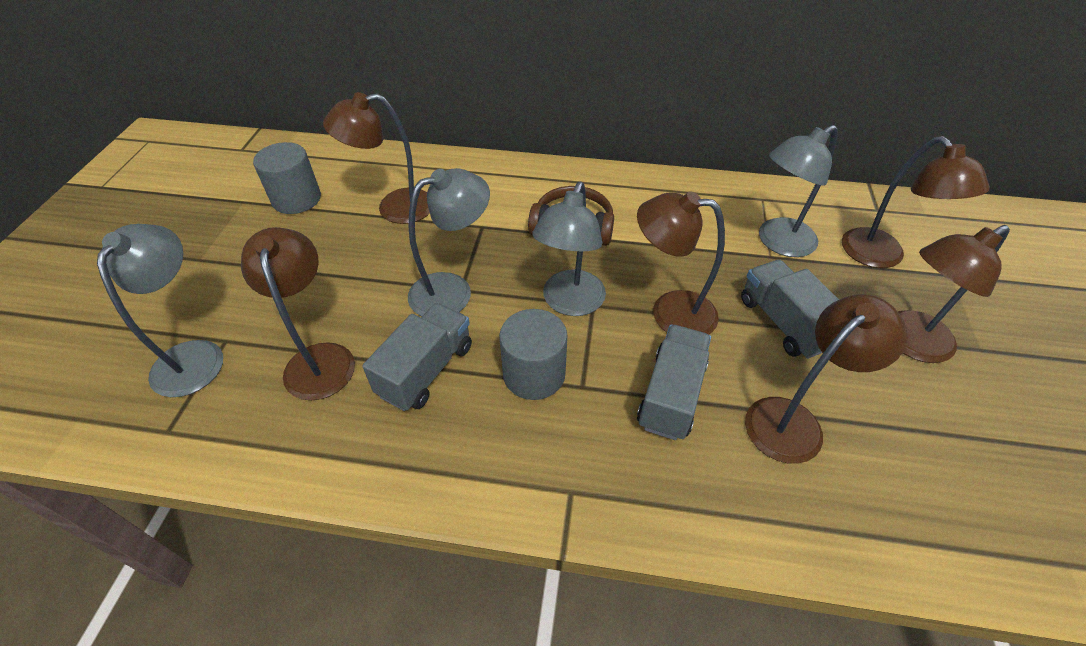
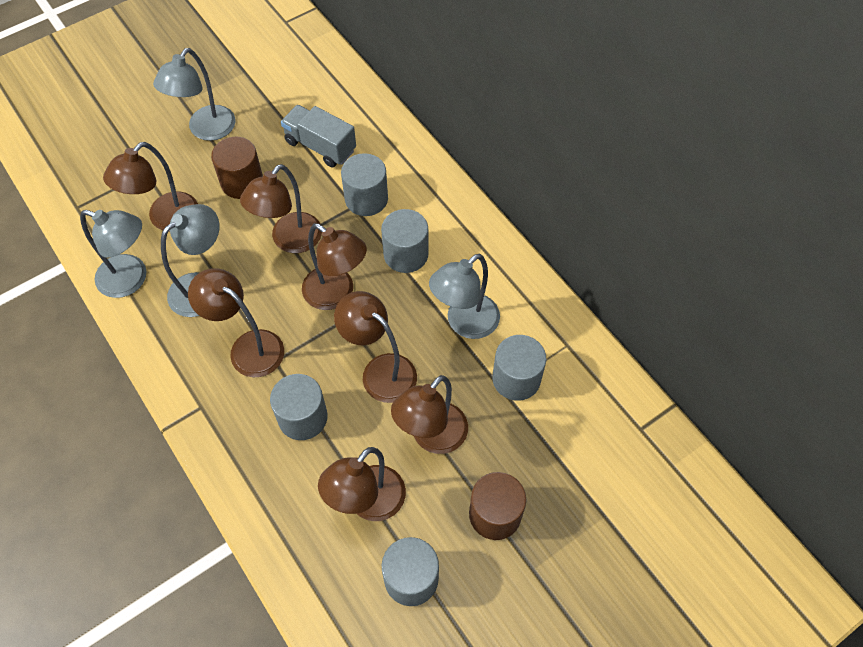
brown cylinder: none = 0 -> [211,137,263,199] [469,472,526,540] = 2
brown headphones: [528,186,614,246] = 1 -> none = 0
brown lamp: [241,227,355,400] [323,92,430,224] [637,191,725,335] [745,294,908,464] [842,136,990,268] [898,225,1010,363] = 6 -> [103,142,198,232] [188,268,284,377] [240,164,322,253] [302,223,367,310] [318,447,406,521] [334,291,417,403] [391,375,468,454] = 7
grey cylinder: [253,142,321,214] [499,309,567,400] = 2 -> [270,374,328,440] [341,153,388,216] [381,209,429,273] [382,537,439,606] [492,335,546,401] = 5
grey truck: [362,303,472,411] [637,324,711,440] [741,259,839,359] = 3 -> [281,105,356,167] = 1

